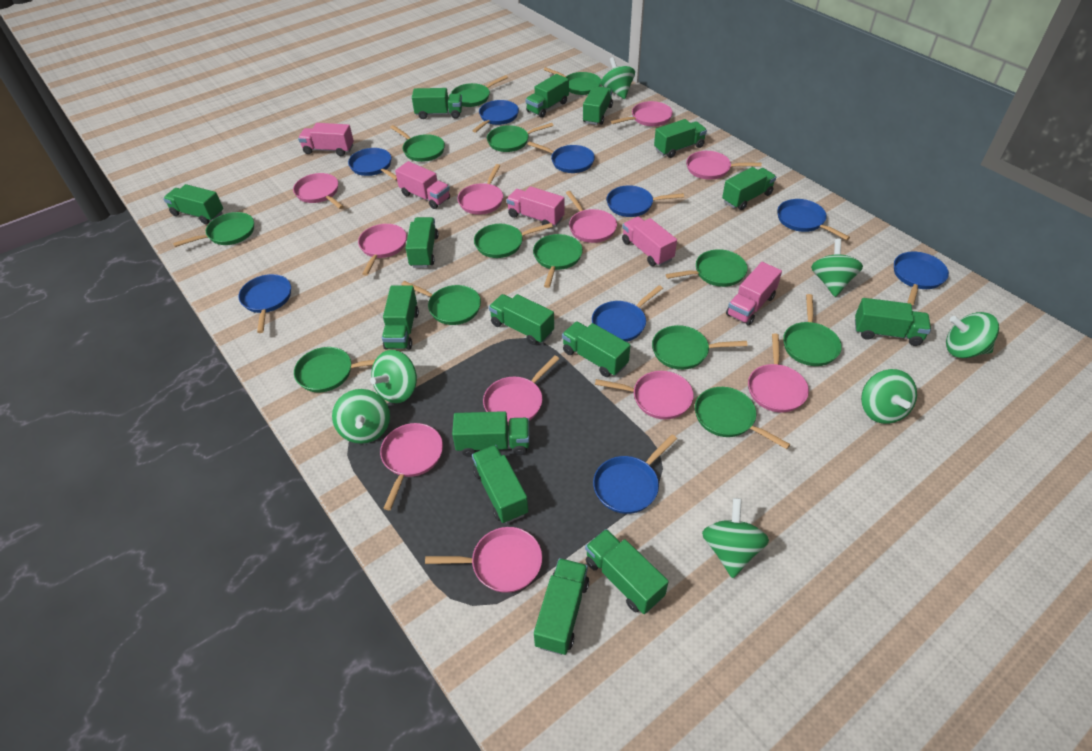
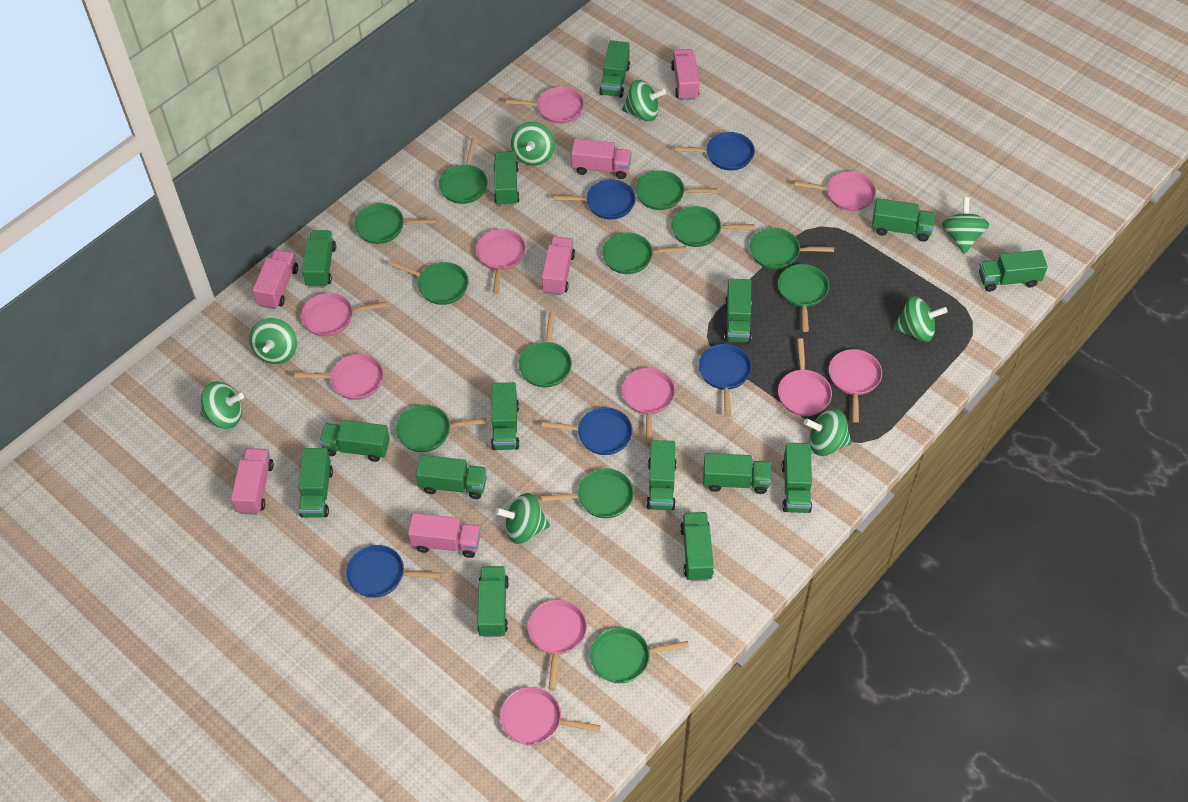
blue pan: [238,274,291,333] [348,148,397,180] [472,100,519,132] [527,141,595,173] [592,285,663,342] [593,435,677,514] [607,185,684,217] [777,199,850,240] [894,252,949,305] = 9 -> [346,545,441,598] [542,407,632,455] [554,179,636,220] [675,132,755,171] [699,344,752,417] = 5
green pan: [173,212,254,247] [294,347,376,392] [390,125,445,162] [401,281,481,325] [451,75,508,107] [474,223,553,258] [487,123,554,152] [533,234,583,288] [544,67,601,95] [652,325,747,370] [666,249,748,287] [695,387,790,449] [783,294,842,366] = 13 -> [354,203,437,244] [388,261,469,305] [396,405,486,452] [439,138,488,204] [519,312,572,387] [541,468,634,518] [590,627,689,683] [602,232,686,274] [635,170,717,210] [671,206,755,247] [750,228,834,269] [778,264,829,332] = 12
green spinning top: [332,389,390,444] [370,350,417,403] [601,57,635,99] [702,498,769,578] [811,239,863,297] [861,369,917,424] [946,312,999,358] = 7 -> [201,381,244,429] [249,318,297,364] [495,493,550,544] [511,122,555,166] [622,80,666,121] [804,409,852,456] [893,296,948,342] [942,197,989,254] = 8
pink pan: [293,173,344,209] [358,224,407,275] [380,423,443,510] [425,527,542,593] [457,164,503,215] [483,355,559,425] [566,191,617,243] [595,371,694,419] [611,101,673,126] [686,151,762,180] [748,333,809,412] = 11 -> [294,354,384,400] [301,293,387,337] [476,229,526,294] [500,687,601,745] [506,87,584,124] [528,600,587,690] [622,368,675,442] [778,338,832,416] [794,171,876,211] [829,349,882,422] = 10
pink truck: [298,123,354,156] [395,161,450,209] [506,186,565,229] [622,217,677,266] [726,262,782,326] = 5 -> [231,448,274,515] [253,250,298,309] [408,513,481,558] [542,236,575,295] [571,138,632,179] [671,49,700,100] = 6

